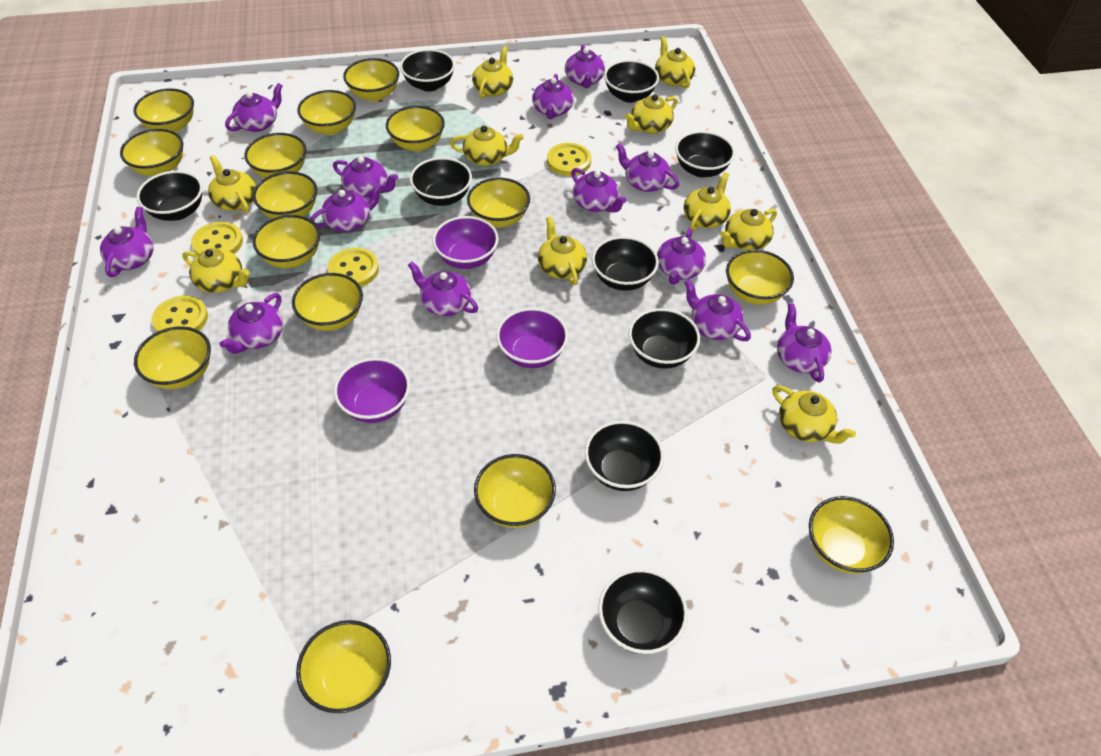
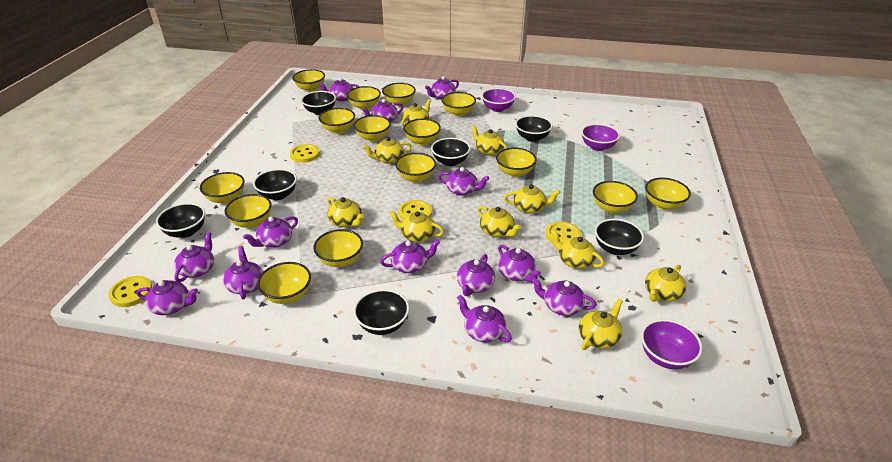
black bowl: [137,171,203,221] [400,49,455,92] [410,157,472,206] [585,421,664,491] [592,236,659,291] [598,569,688,654] [604,60,659,103] [629,308,700,369] [675,131,735,178] = 9 -> [156,203,205,238] [253,169,297,200] [301,91,336,115] [354,289,409,335] [431,138,471,166] [515,115,553,142] [595,219,644,255] = 7

